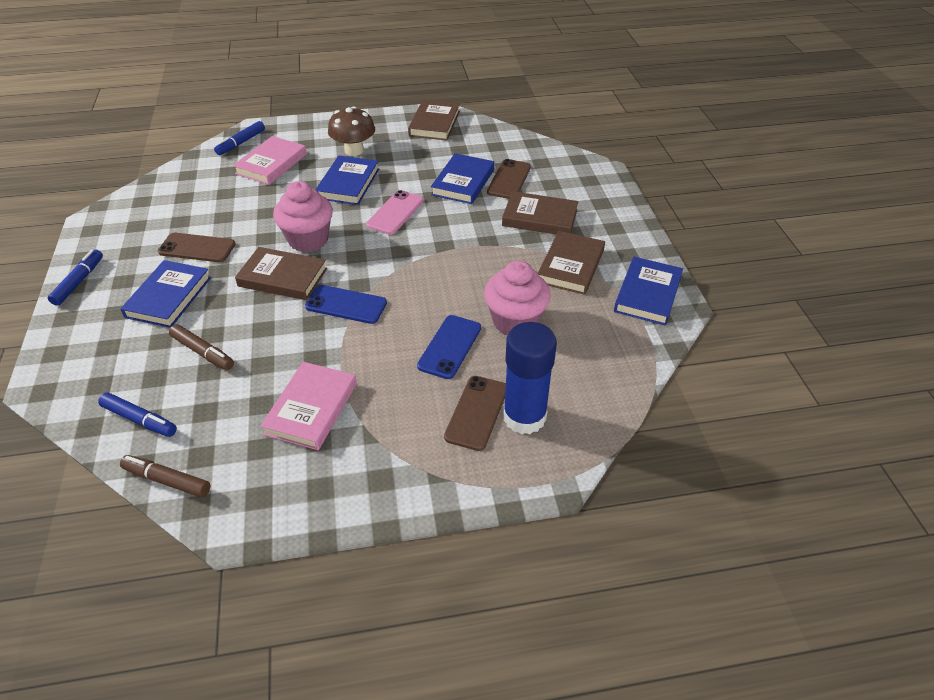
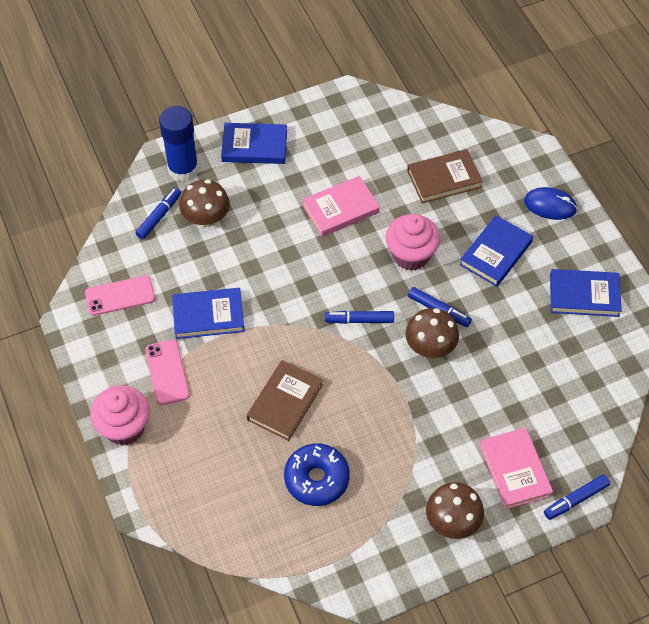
blue donut: none = 0 -> [284,443,350,506] = 1
blue marker: [48,249,103,306] [98,392,177,437] [214,121,265,155] = 3 -> [136,188,181,239] [325,311,394,324] [408,287,472,327] [544,474,610,520] = 4
blue mouse: none = 0 -> [524,187,577,220] = 1
blue phone: [305,285,387,324] [417,315,481,379] = 2 -> none = 0
brown book: [235,247,327,300] [408,99,460,140] [502,191,578,235] [538,231,605,295] = 4 -> [247,360,323,441] [407,149,483,203] = 2
brown marker: [120,455,210,498] [169,324,234,370] = 2 -> none = 0
brown mushroom: [328,106,375,156] = 1 -> [179,179,230,227] [405,308,459,358] [426,482,484,539] = 3
brown phone: [158,233,235,262] [444,376,506,451] [487,159,531,199] = 3 -> none = 0
pink phone: [366,190,424,235] = 1 -> [85,275,155,316] [145,340,190,405] = 2

